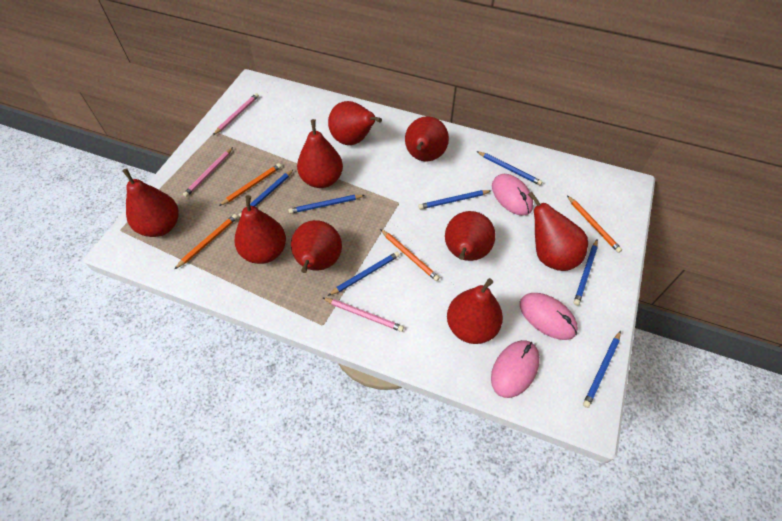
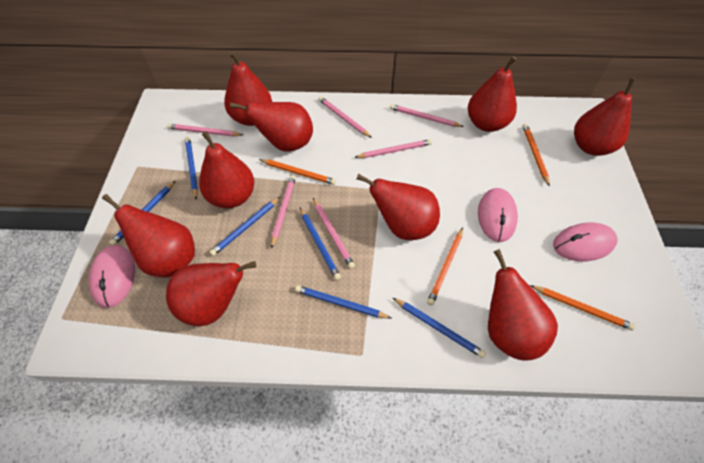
blue pencil: [239,169,294,218] [288,195,365,214] [328,252,400,296] [418,190,492,209] [477,151,543,185] [574,240,598,306] [583,331,621,408] = 7 -> [109,180,176,245] [185,137,198,199] [210,197,280,256] [295,285,391,319] [300,208,341,280] [393,298,486,358] = 6
pink pencil: [183,147,233,197] [213,93,259,135] [323,298,404,332] = 3 -> [167,124,243,137] [271,175,296,249] [313,198,355,269] [318,96,372,138] [354,139,432,158] [390,104,464,127] = 6

